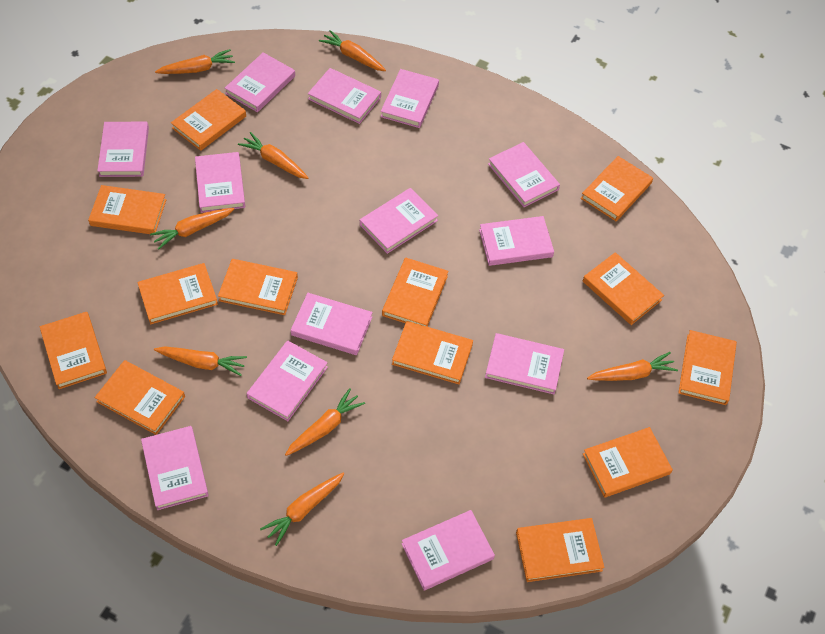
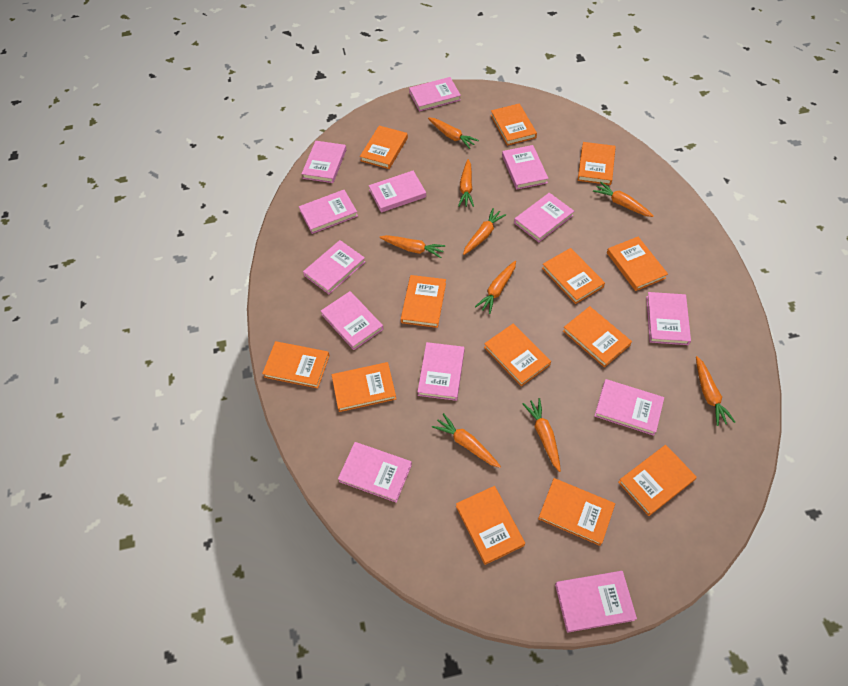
orange carrot: [150,208,234,249] [154,346,247,376] [155,49,235,74] [238,132,308,179] [260,473,344,546] [285,388,365,456] [319,30,386,71] [587,352,678,381] = 8 -> [379,235,446,258] [428,117,479,149] [432,413,501,468] [458,159,474,207] [463,208,506,255] [475,261,516,314] [522,398,561,472] [593,182,654,217] [696,356,735,426] = 9

